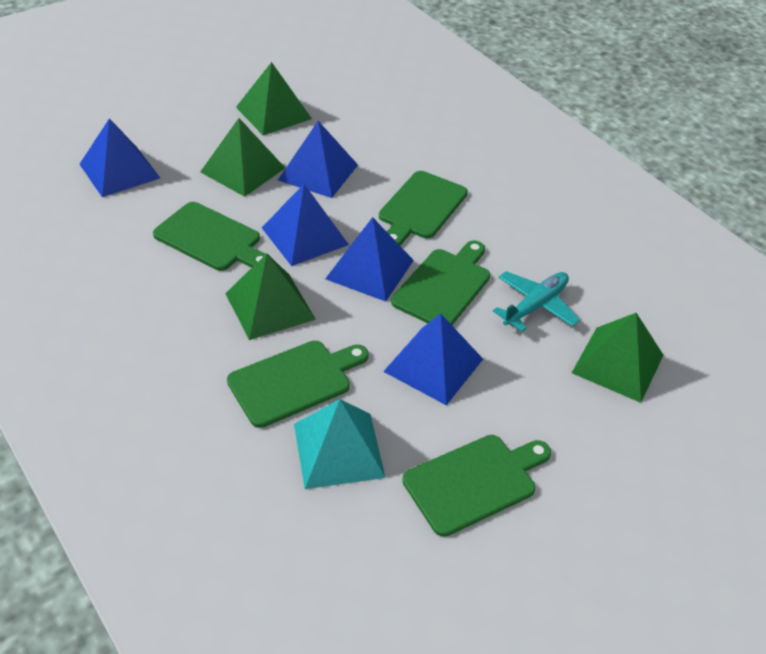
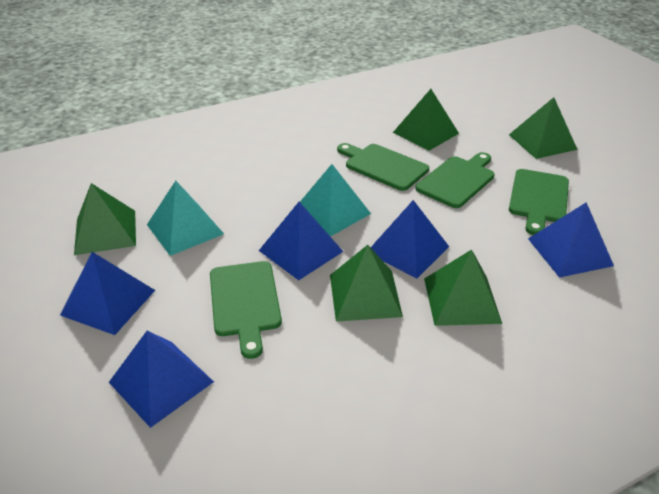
green cutting board: [153,202,266,271] [227,341,369,428] [379,171,468,246] [391,240,490,325] [402,435,551,537] = 5 -> [210,261,282,359] [337,143,429,191] [415,152,495,208] [509,169,569,235] = 4
green pyramid: [200,118,285,197] [225,254,316,340] [236,62,312,135] [572,313,664,403] = 4 -> [74,183,136,255] [330,245,403,322] [393,89,459,151] [424,249,502,326] [509,97,578,159] = 5
turquoise plane: [493,271,580,332] = 1 -> none = 0
turquoise pyramid: [294,399,386,489] = 1 -> [147,181,224,256] [300,164,371,237] = 2

